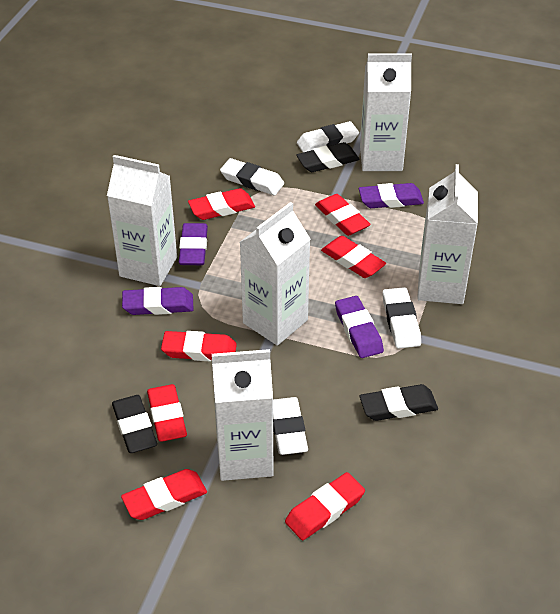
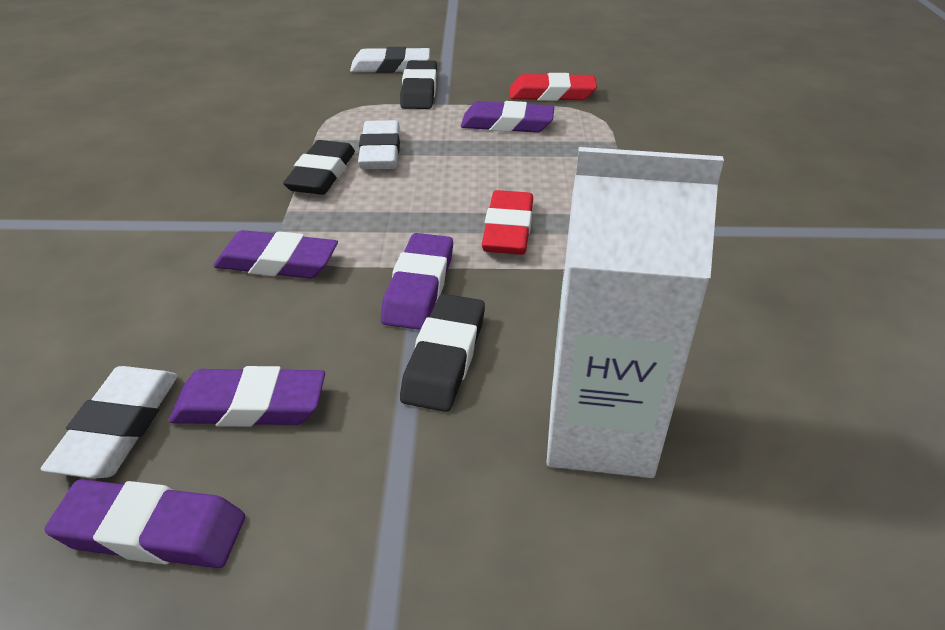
purple eraser: [122,287,194,315] [179,223,208,265] [335,296,384,358] [359,183,424,208] = 4 -> [44,479,245,568] [169,366,325,427] [214,230,338,279] [381,233,453,330] [461,101,554,133] = 5
red eraser: [121,469,207,520] [147,384,187,442] [161,331,237,361] [188,188,255,220] [285,472,365,540] [315,194,371,236] [321,236,386,278] = 7 -> [482,190,533,255] [510,73,597,101] = 2
white carton: [107,155,177,286] [212,349,274,481] [240,202,310,346] [360,53,412,171] [417,164,478,304] = 5 -> [546,147,724,478] = 1
white eraser: [220,158,284,195] [273,397,308,455] [297,121,359,152] [382,287,421,349] = 4 -> [41,366,178,479] [350,47,430,73] [358,120,400,169] = 3

